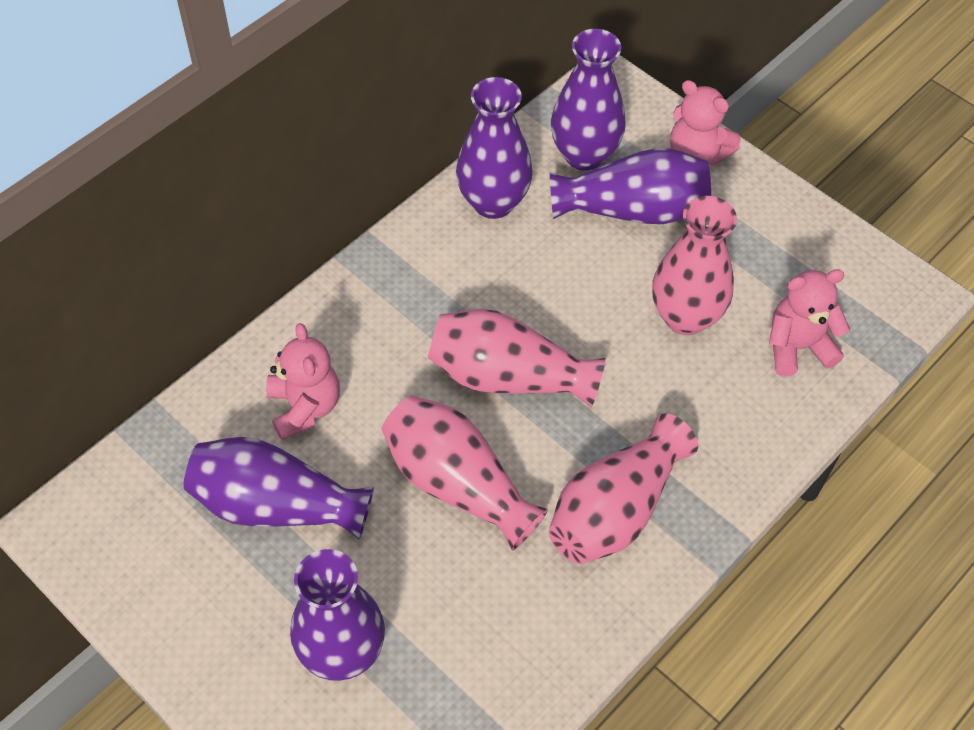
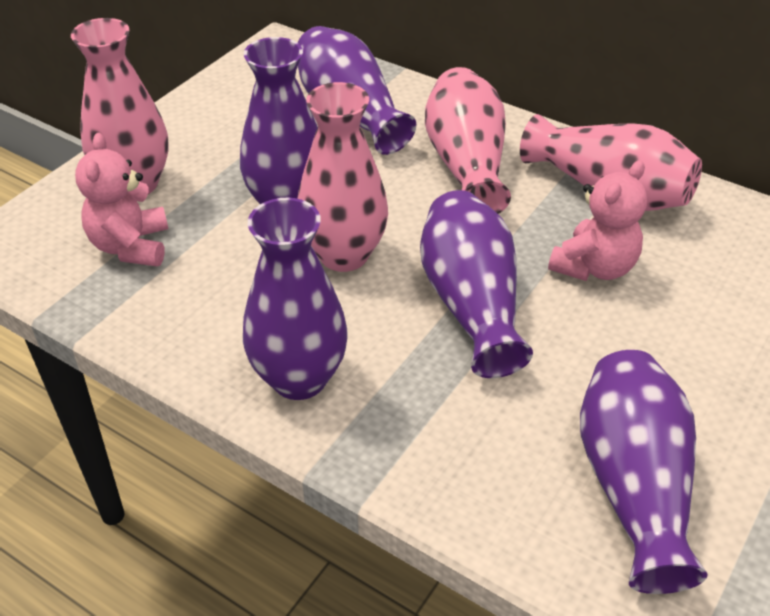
pink teddy bear: [266,323,340,441] [670,80,741,165] [769,269,850,376] = 3 -> [75,133,168,266] [548,160,647,281] = 2

